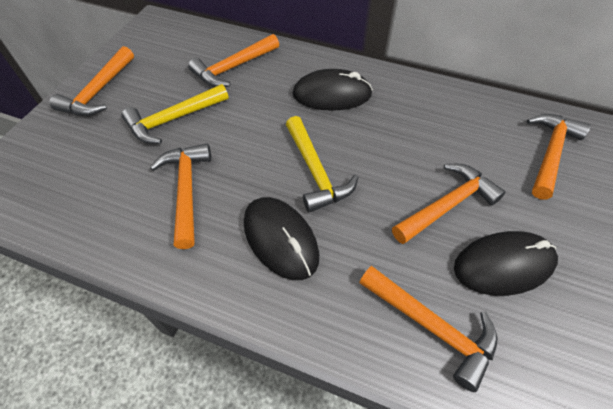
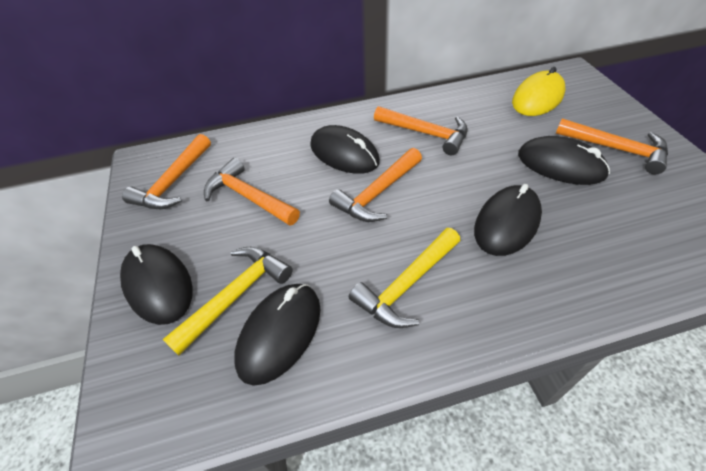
black mouse: [244,197,319,280] [292,69,373,111] [454,231,558,296] = 3 -> [120,244,193,325] [234,284,321,386] [310,125,380,174] [474,184,542,256] [518,136,610,185] = 5
orange hammer: [50,46,134,116] [150,144,211,249] [188,34,279,87] [359,266,497,392] [392,164,505,244] [527,114,591,199] = 6 -> [122,134,211,209] [204,158,300,226] [329,148,422,222] [374,106,468,155] [556,118,668,174] = 5
yellow mouse: none = 0 -> [512,67,565,116] = 1

